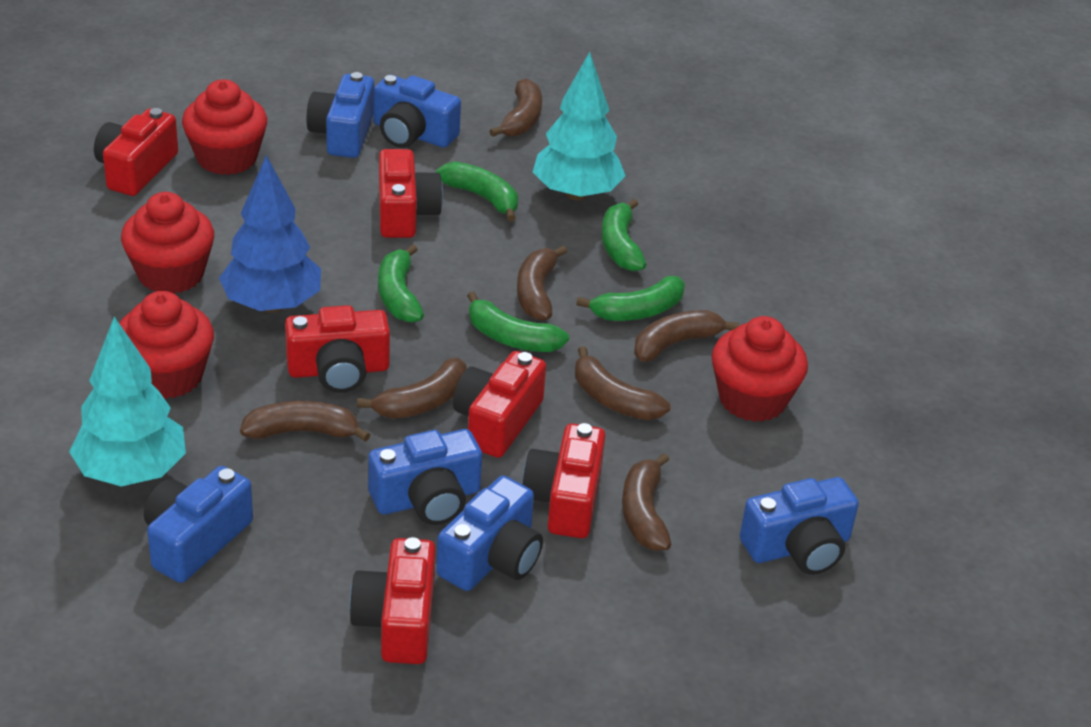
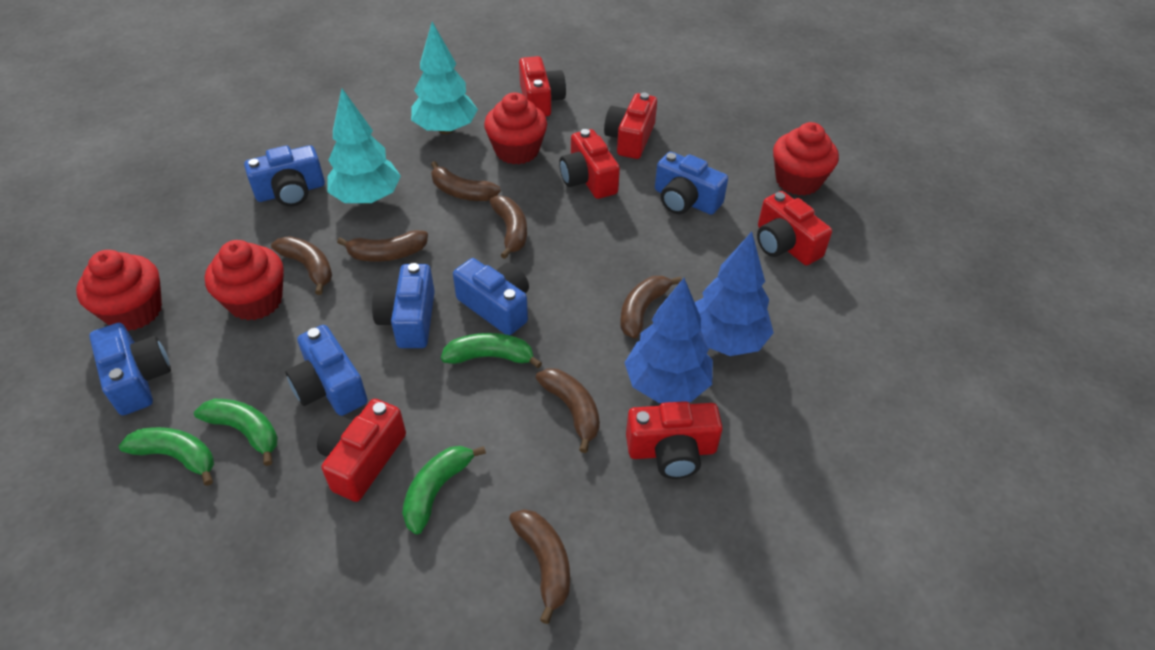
blue tree: [219,155,321,313] = 1 -> [625,278,713,403] [695,232,774,356] = 2
green banana: [378,244,424,323] [436,161,518,221] [467,292,569,352] [576,276,685,321] [601,199,647,271] = 5 -> [119,427,214,486] [194,399,278,466] [402,446,486,535] [441,333,542,368] = 4

